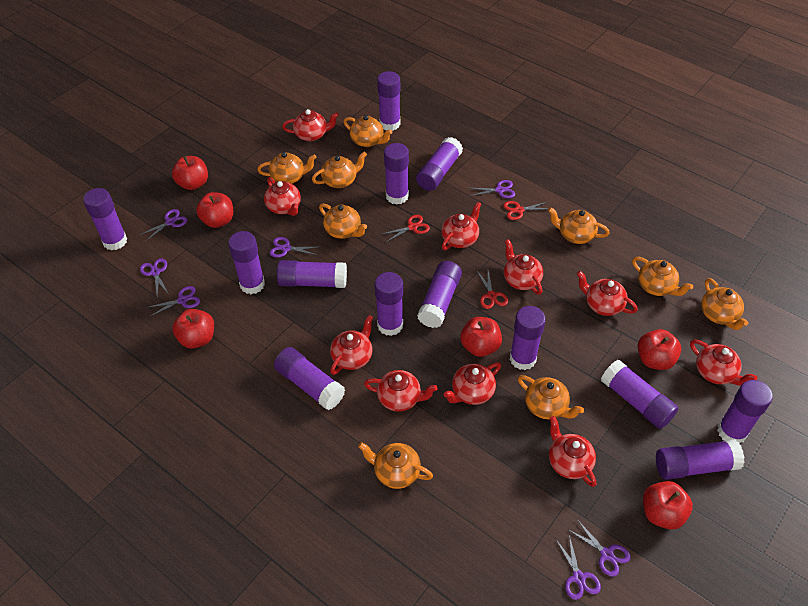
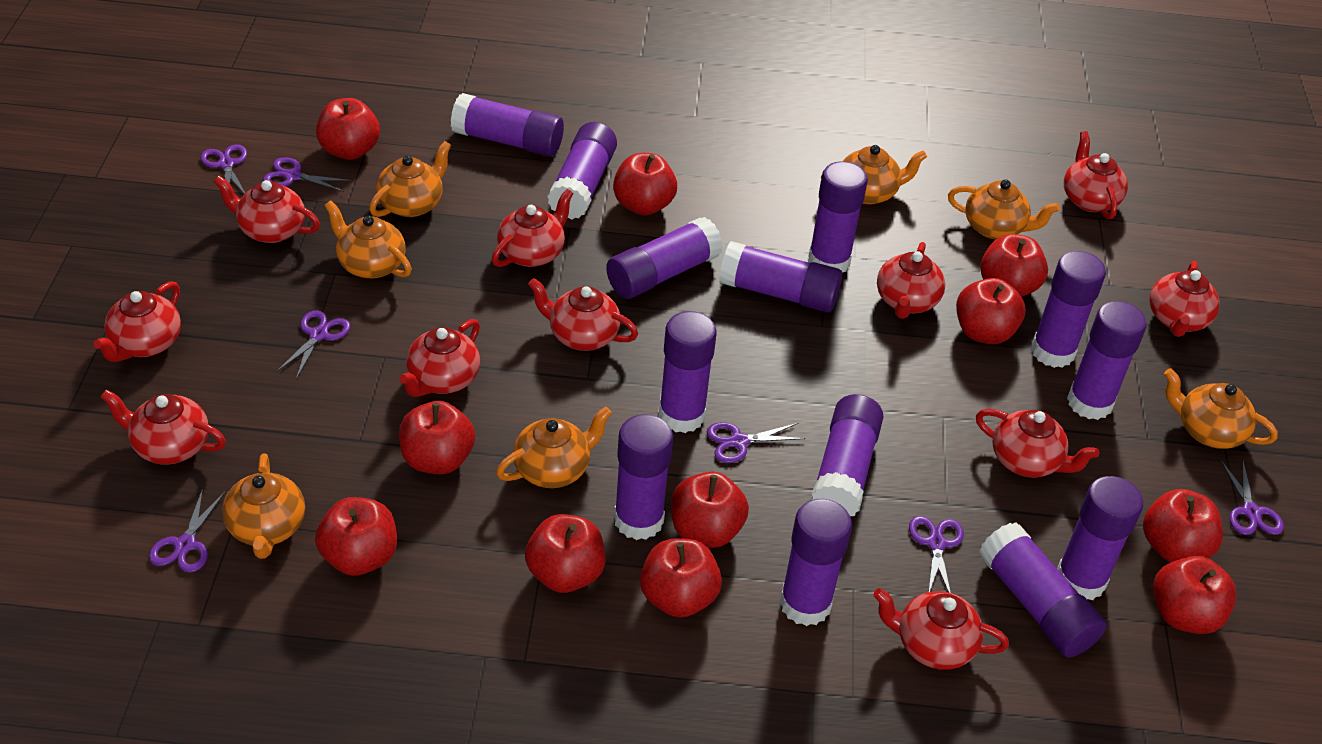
orange teapot: [257,152,317,184] [312,152,367,188] [319,204,367,239] [343,115,392,147] [358,442,433,489] [518,375,584,419] [548,207,610,244] [632,257,693,296] [701,278,748,330] = 9 -> [222,453,305,559] [324,200,412,279] [369,141,451,217] [496,406,612,488] [821,145,927,205] [948,179,1060,239] [1164,368,1278,449] = 7
red apple: [172,156,208,190] [172,309,214,349] [196,192,233,228] [460,317,502,357] [638,329,681,370] [643,481,693,529] = 6 -> [315,497,397,576] [316,98,380,160] [399,401,475,474] [525,514,606,593] [613,153,677,215] [640,538,722,618] [671,472,749,548] [956,278,1025,344] [980,234,1048,297] [1143,489,1223,562] [1153,556,1237,634] = 11
red scissors: [383,215,430,242] [477,271,508,309] [503,201,549,220] = 3 -> none = 0
red teapot: [264,177,301,216] [282,109,339,141] [330,315,373,375] [364,370,438,412] [441,202,481,250] [444,362,501,405] [504,239,543,295] [549,416,596,487] [577,271,638,316] [690,339,757,386] = 10 -> [93,281,181,362] [100,389,226,464] [213,176,320,243] [399,319,480,397] [492,189,574,267] [528,278,638,351] [873,588,1009,670] [877,242,945,319] [976,409,1100,478] [1064,131,1128,219] [1150,261,1220,337] = 11

